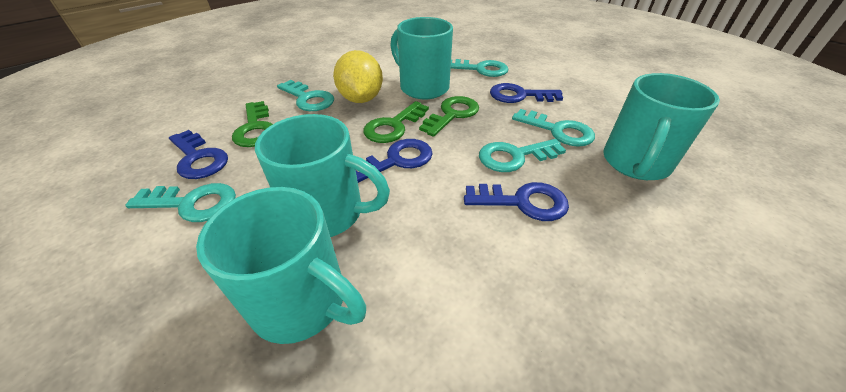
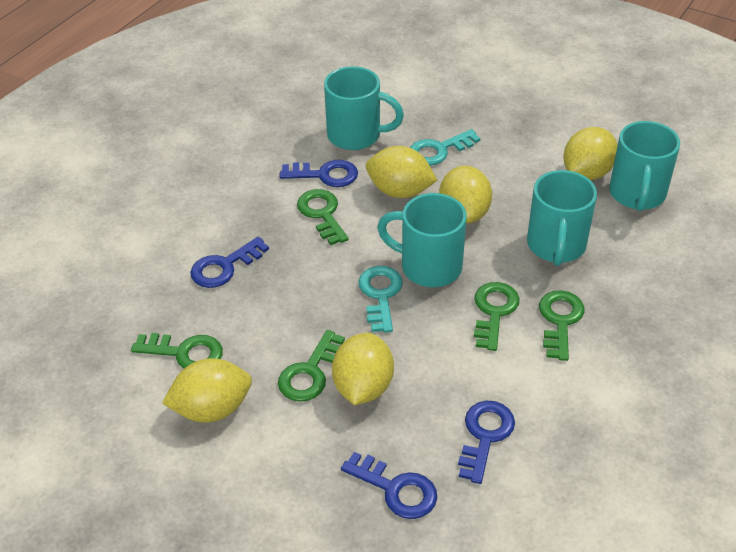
green key: [232,101,273,147] [363,101,429,143] [419,96,479,137] = 3 -> [131,333,223,369] [278,330,345,402] [297,189,349,245] [474,282,520,351] [539,290,585,361] = 5
turquoise key: [125,183,236,222] [277,80,334,111] [451,59,509,77] [479,139,566,172] [512,109,595,147] = 5 -> [358,266,403,333] [410,129,480,166] = 2
yellow lemon: [333,50,383,103] = 1 -> [162,358,252,423] [332,333,394,405] [366,146,437,198] [439,166,492,224] [563,127,618,180] = 5

